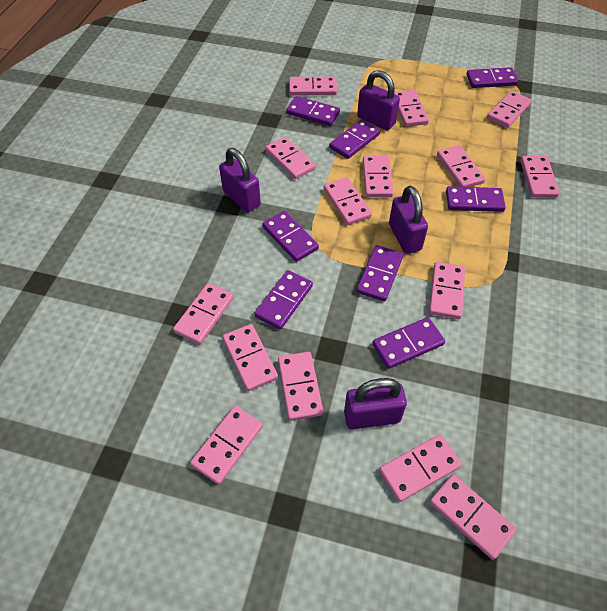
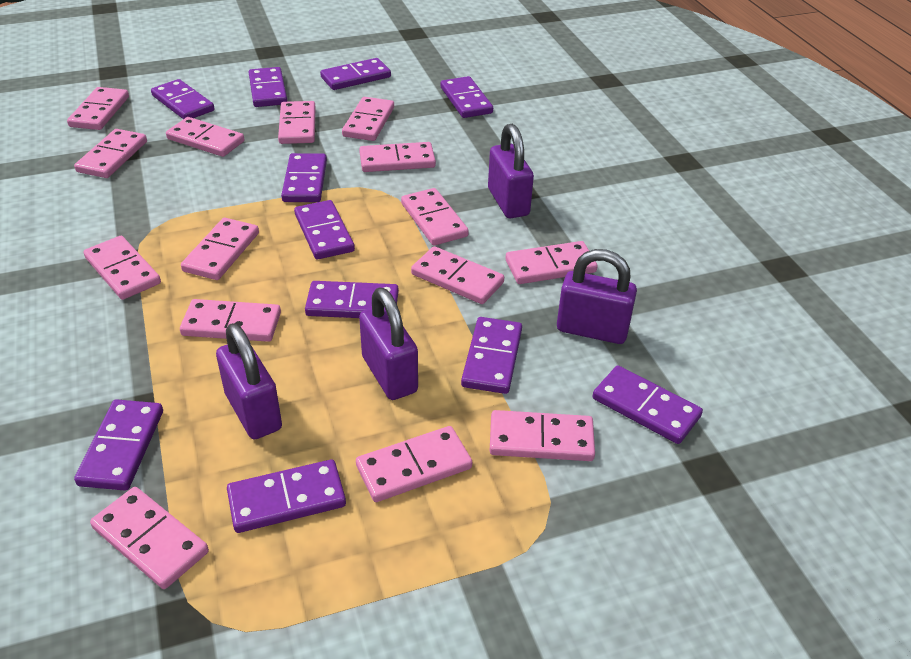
purple domino: [254,270,313,330] [262,211,319,262] [286,96,340,126] [329,119,380,159] [357,245,403,302] [372,317,445,369] [446,186,506,212] [466,67,518,88] = 8 -> [74,399,163,491] [151,79,214,119] [227,459,346,533] [249,67,287,107] [281,153,327,202] [294,200,355,260] [305,281,399,318] [320,58,391,90] [441,76,493,118] [461,317,522,394] [593,366,703,444] = 11

